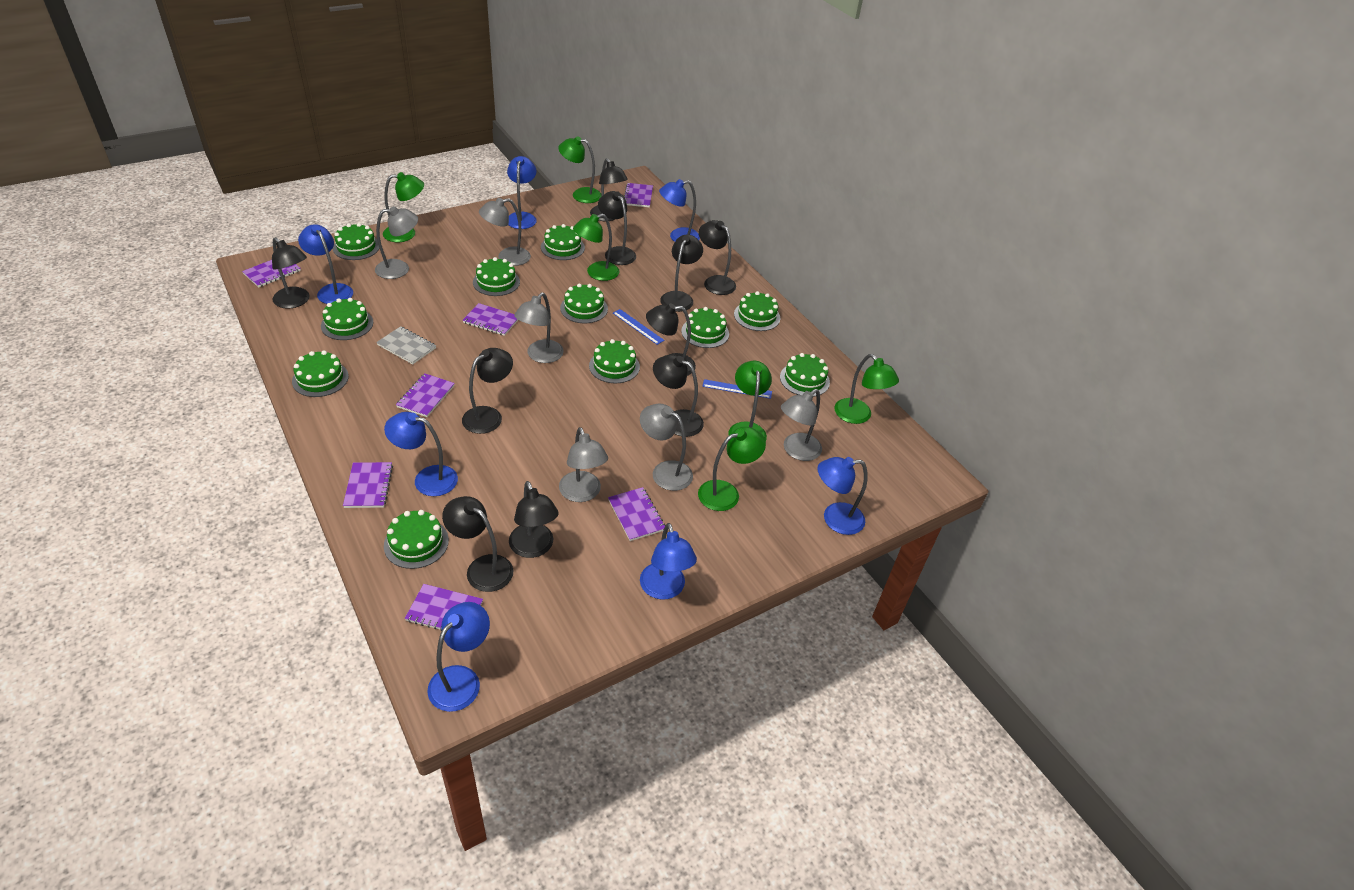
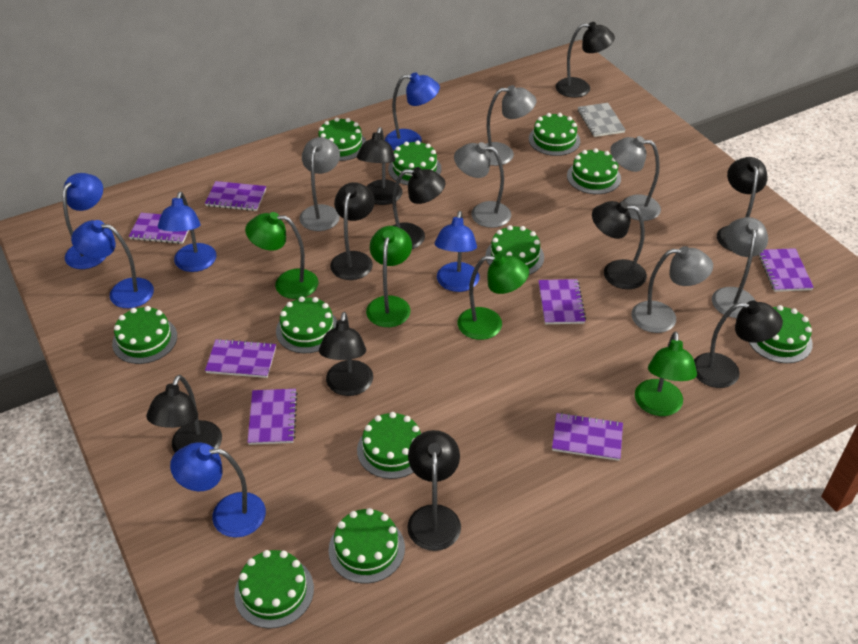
blue lamp: [298,224,353,304] [384,412,458,496] [427,602,490,712] [507,156,537,229] [640,523,697,600] [659,179,700,242] [817,457,868,535] = 7 -> [63,173,106,269] [71,220,154,308] [158,192,217,272] [170,442,266,538] [385,72,440,151] [435,211,479,292] = 6
blue ruler: [613,309,665,345] [702,379,772,399] = 2 -> none = 0
green lamp: [383,172,424,242] [558,136,602,203] [573,214,619,281] [698,427,766,511] [728,361,772,441] [834,354,899,424] = 6 -> [245,212,318,299] [366,226,412,327] [457,254,529,340] [635,331,697,416] = 4

